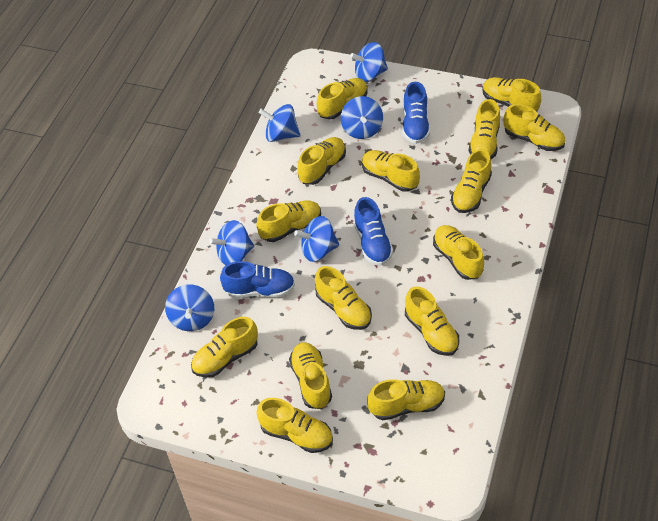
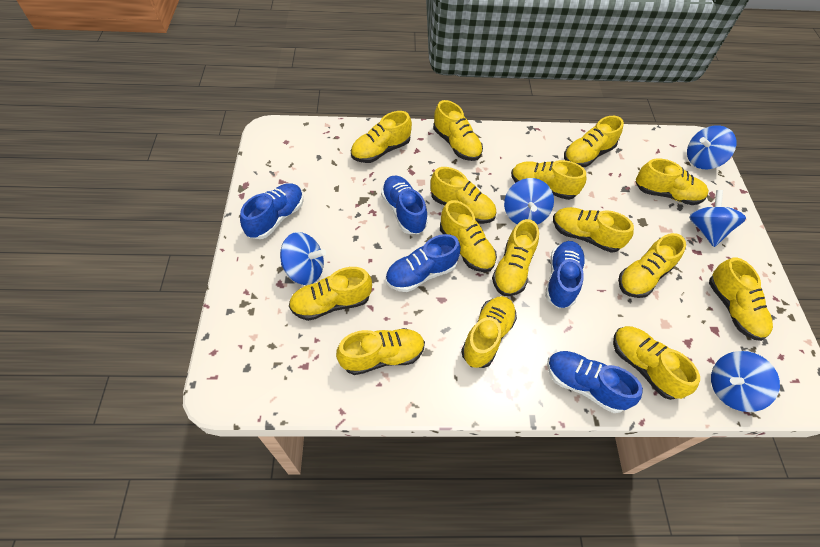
blue shoe: [220,261,295,298] [353,197,393,266] [402,82,430,144] = 3 -> [240,183,304,239] [381,175,428,234] [385,234,461,292] [545,241,585,308] [547,351,643,413] = 5
blue spinning top: [165,284,214,331] [209,220,254,266] [259,104,300,142] [294,216,339,262] [341,96,383,139] [350,42,388,82] = 6 -> [280,232,326,285] [504,178,554,225] [687,125,736,169] [689,190,746,247] [711,351,780,412] = 5

